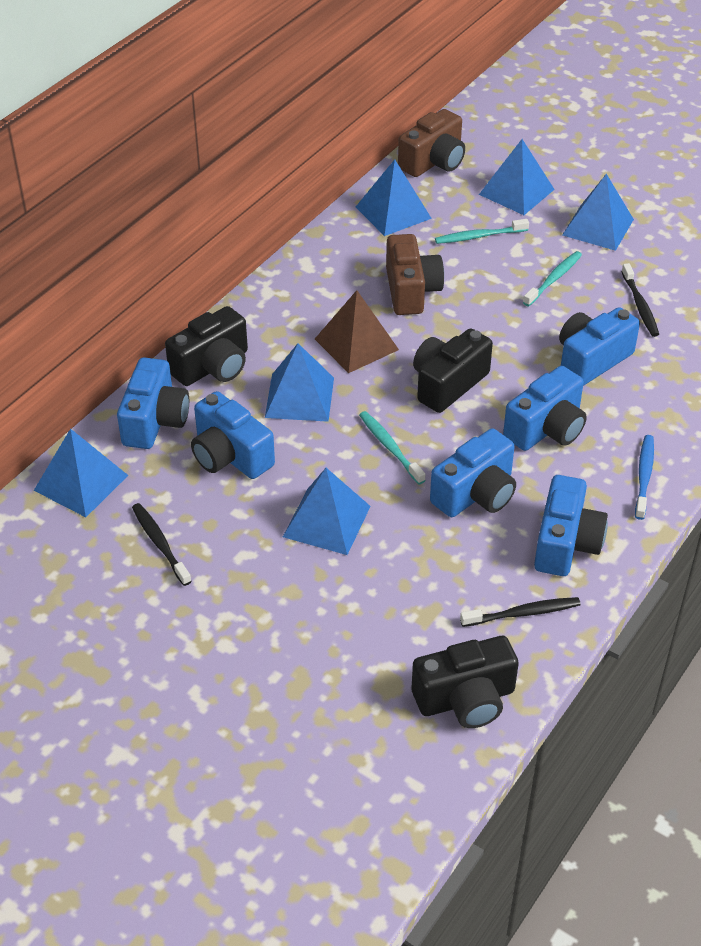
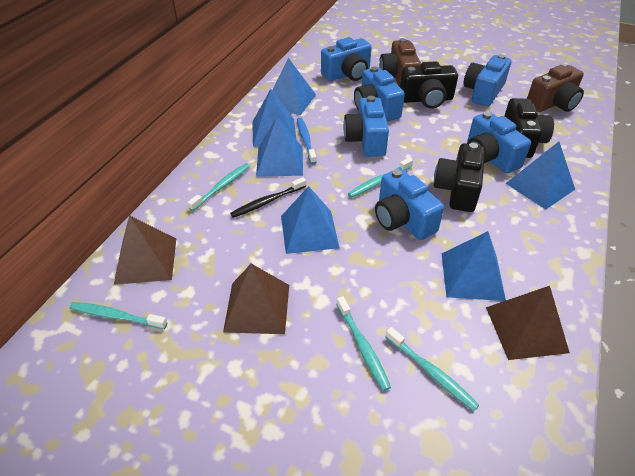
black toothbrush: [132,503,192,586] [460,597,581,627] [621,263,659,337] = 3 -> [230,177,306,218] = 1
brown pyramid: [315,290,399,373] = 1 -> [114,215,176,285] [223,264,289,334] [486,286,570,360] = 3
turquoise toothbrush: [359,411,426,484] [435,219,529,244] [523,251,582,306] = 3 -> [70,302,167,329] [187,163,250,211] [336,296,391,391] [348,157,413,198] [385,327,479,411] = 5

